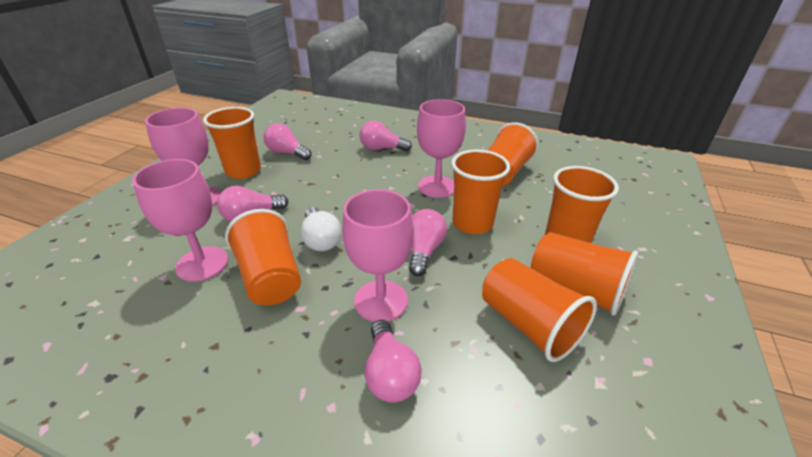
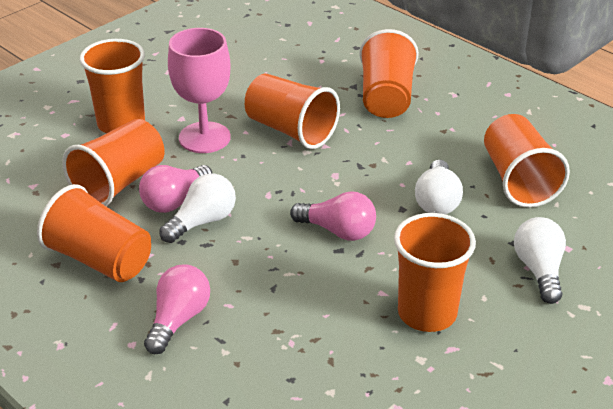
pink goblet: [132,159,228,282] [145,108,221,206] [342,189,414,322] [417,99,466,198] = 4 -> [168,28,231,153] = 1
pink light bulb: [217,186,289,222] [264,123,311,160] [359,121,412,151] [365,320,422,403] [409,209,447,276] = 5 -> [139,165,212,213] [144,265,210,354] [290,191,376,241] = 3
white light bulb: [301,207,342,251] = 1 -> [159,173,236,243] [415,160,463,215] [514,217,566,304] = 3

